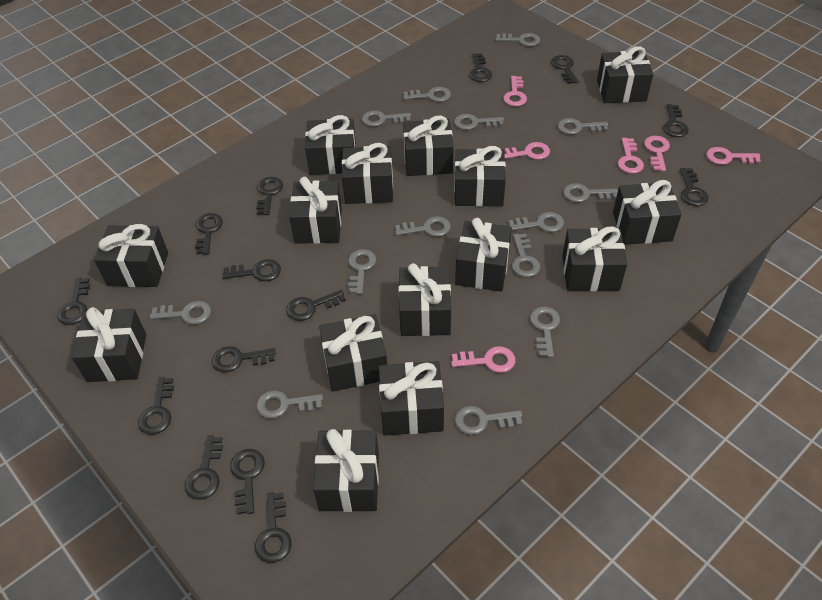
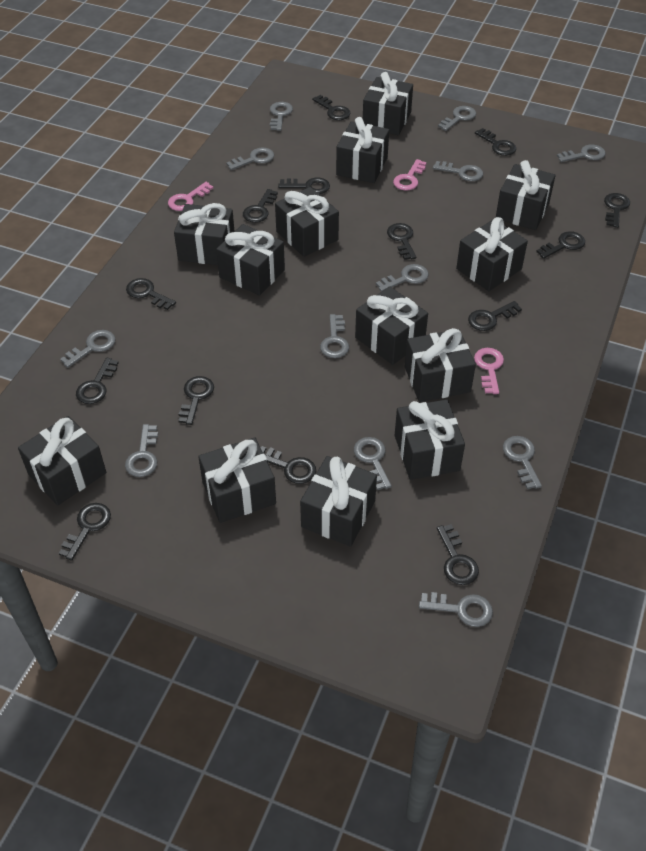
black gift: [72,307,146,382] [94,224,168,287] [289,177,342,244] [305,115,356,175] [313,429,379,512] [319,314,387,391] [342,143,393,204] [379,361,444,436] [399,263,451,336] [403,116,454,176] [454,146,506,206] [455,218,512,292] [562,226,627,291] [597,46,653,103] [613,180,682,245] = 15 -> [18,416,106,506] [174,203,235,265] [198,437,276,523] [216,224,285,296] [275,187,339,257] [300,456,377,547] [336,117,389,183] [355,286,428,365] [363,72,413,135] [395,399,465,480] [404,328,476,402] [456,217,528,291] [496,160,555,230] = 13
grey key: [150,301,211,325] [256,390,323,419] [348,249,376,294] [362,110,411,127] [395,216,451,237] [403,87,451,102] [454,114,504,130] [455,406,522,435] [495,33,540,47] [508,212,564,232] [512,234,541,277] [530,306,560,358] [558,118,608,135] [563,183,618,203] = 14 -> [60,330,116,368] [125,424,158,477] [226,148,274,170] [270,102,293,131] [320,314,349,358] [354,437,392,490] [376,264,429,292] [419,592,493,627] [433,161,483,181] [438,106,476,131] [503,436,542,489] [557,145,605,162] = 12
pink key: [451,346,515,373] [503,76,527,107] [504,142,550,160] [618,138,644,174] [644,136,670,171] [706,147,761,165] = 6 -> [168,182,213,211] [393,159,427,191] [474,348,504,394] = 3

